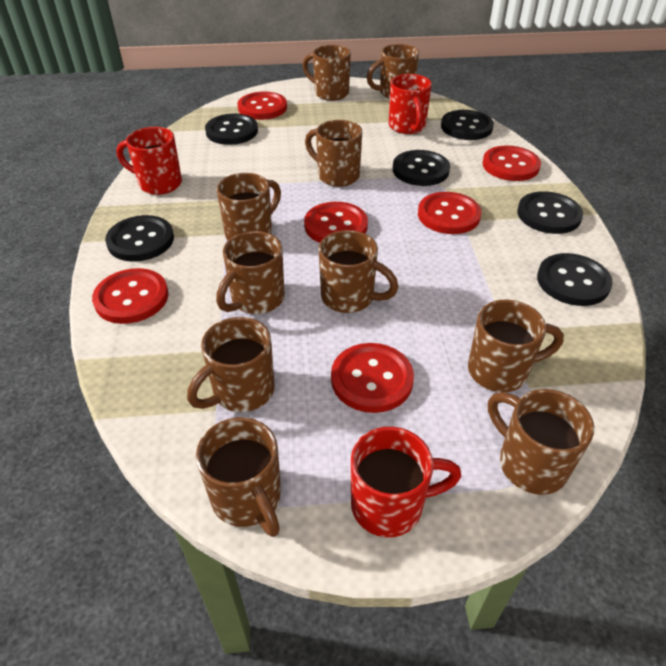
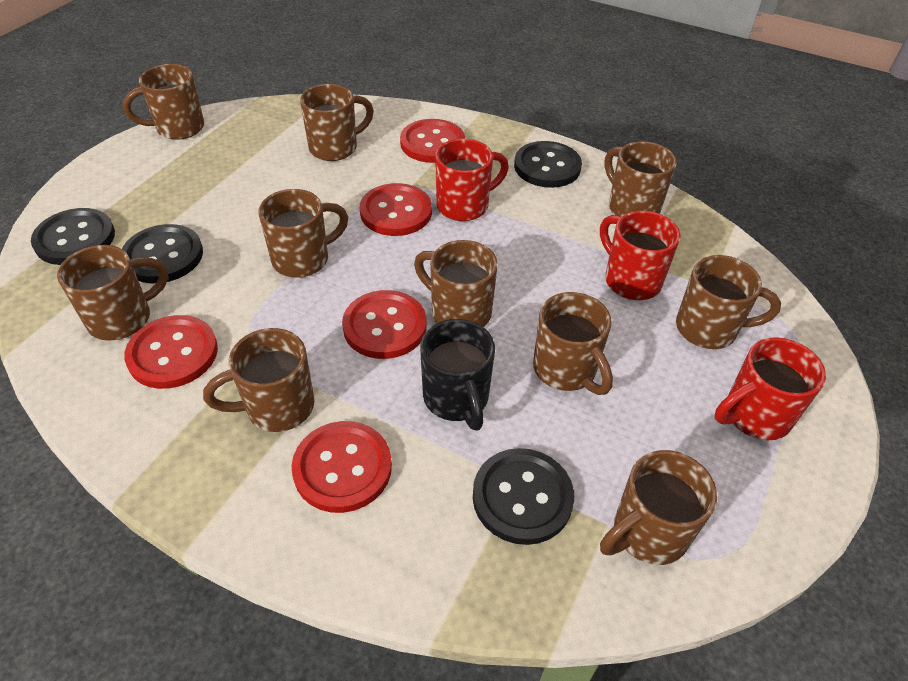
black button: [105,215,174,262] [205,114,258,145] [393,150,450,186] [441,110,494,140] [517,191,583,234] [537,253,613,306] = 6 -> [31,208,115,265] [122,224,203,283] [473,448,574,545] [514,141,582,188] = 4
black mug: none = 0 -> [420,319,495,431] = 1
red button: [92,268,168,324] [237,92,287,120] [304,202,368,243] [331,343,414,413] [418,192,481,234] [482,145,541,181] = 6 -> [124,315,218,389] [292,421,392,513] [342,290,427,359] [360,183,432,236] [400,119,465,163] = 5

